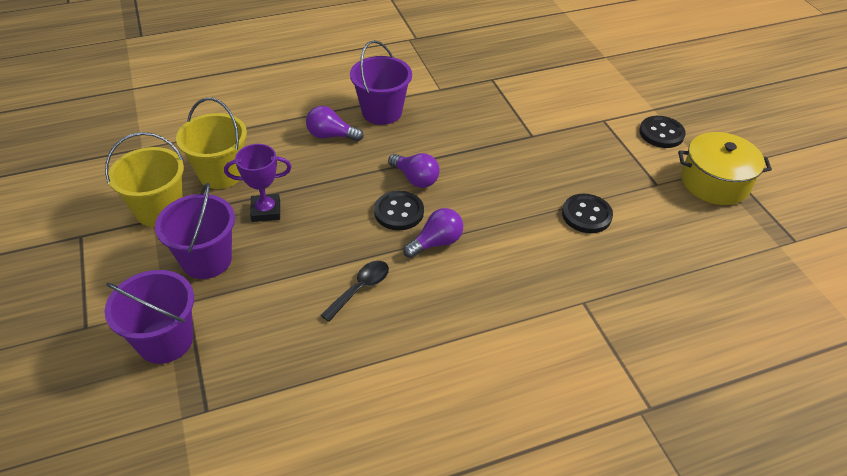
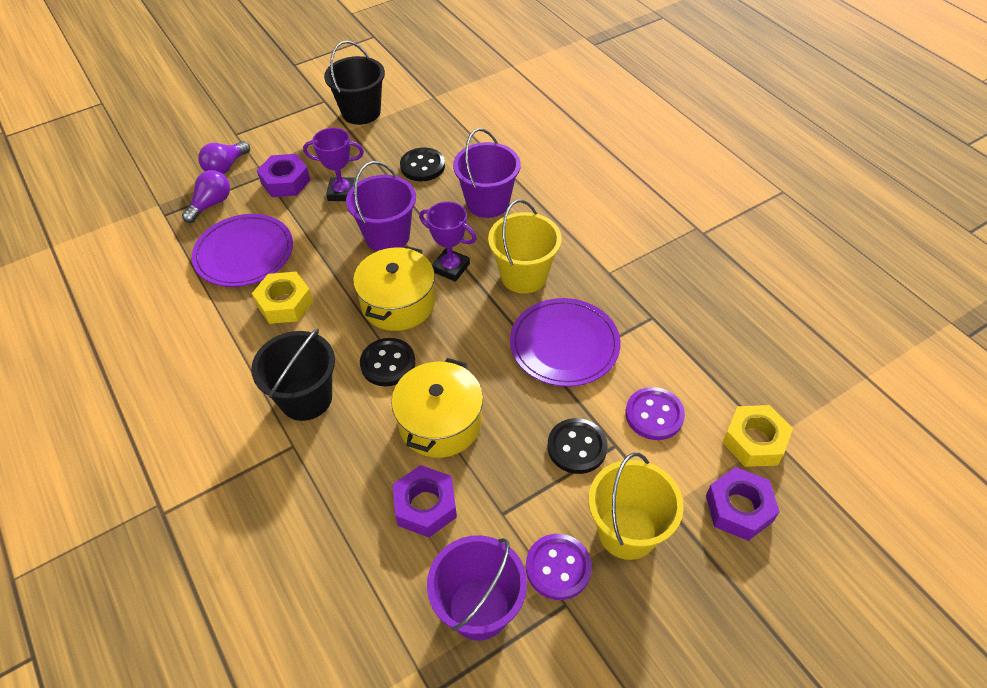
black bucket: none = 0 -> [251,328,335,421] [324,41,385,125] = 2
black spoon: [321,261,389,322] = 1 -> none = 0
purple button: none = 0 -> [526,534,592,600] [625,387,685,440] = 2
purple light bulb: [306,106,364,141] [388,153,440,188] [403,208,463,258] = 3 -> [182,170,230,223] [198,141,250,174] = 2
purple nut: none = 0 -> [257,154,310,197] [393,465,457,537] [706,467,780,541] = 3
purple plate: none = 0 -> [192,214,293,287] [510,298,620,387] = 2
purple trophy: [224,144,292,222] = 1 -> [303,128,364,201] [419,201,477,282] = 2
yellow nut: none = 0 -> [252,272,313,324] [722,405,793,467] = 2
yellow pot: [678,132,772,205] = 1 -> [353,246,435,331] [391,358,483,458] = 2

